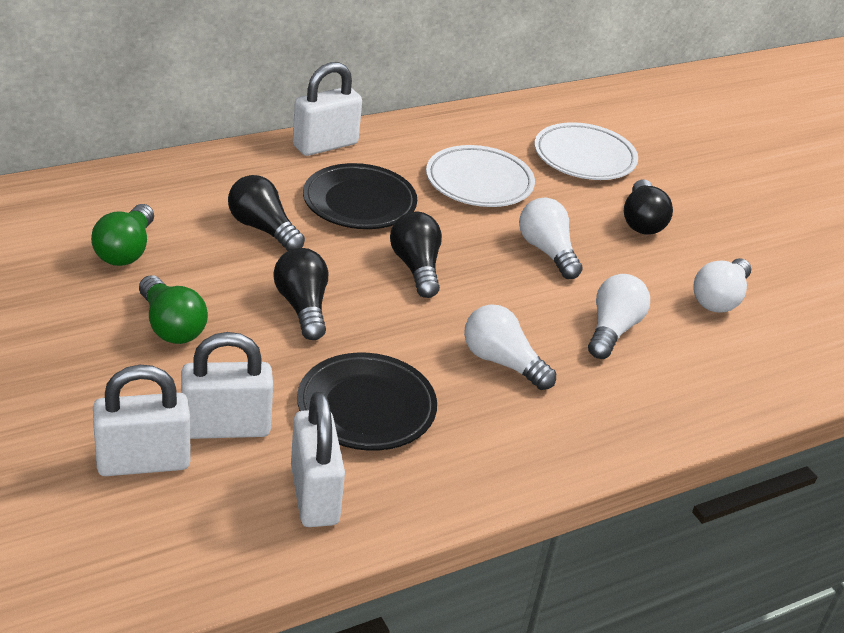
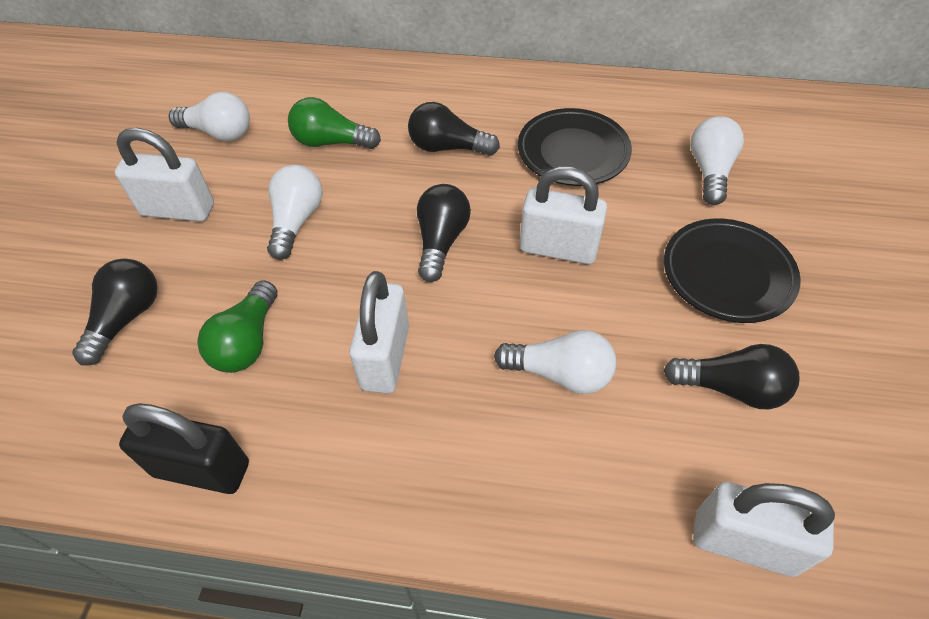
black padlock: none = 0 -> [119,403,249,494] = 1
white plate: [426,145,535,207] [534,122,638,180] = 2 -> none = 0

